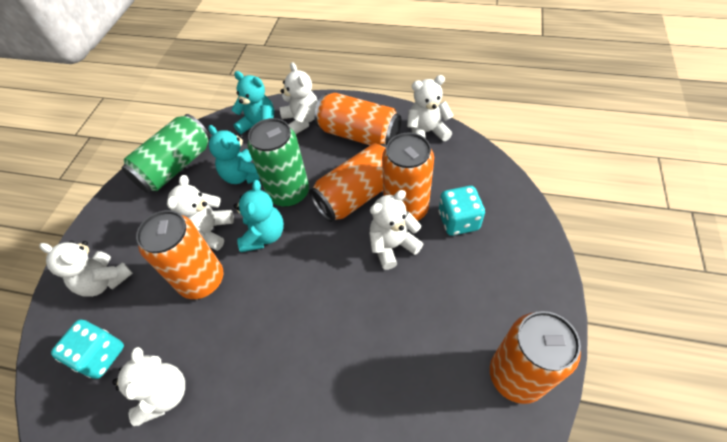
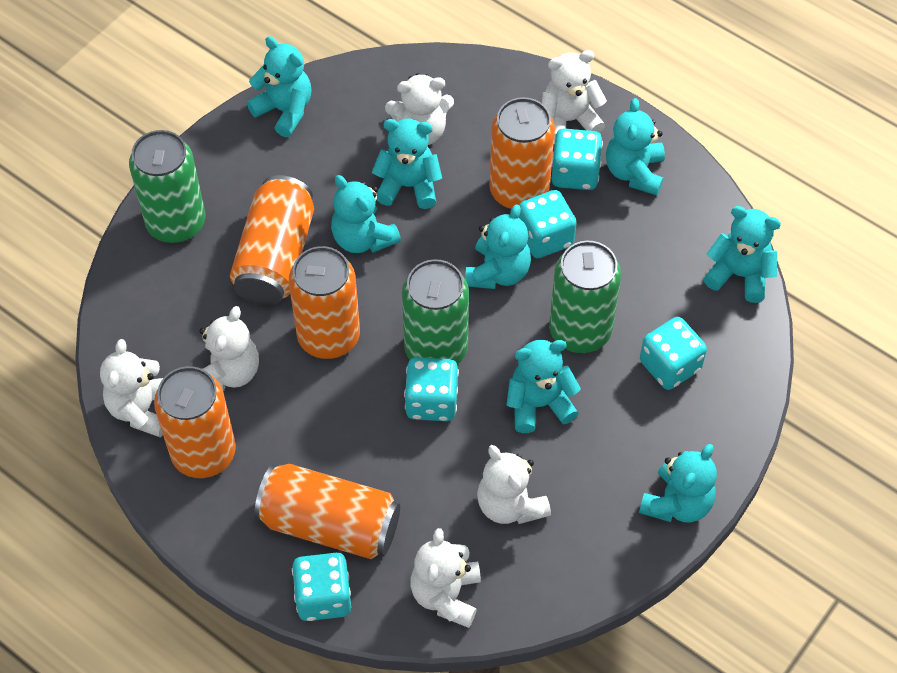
green can: [121,114,211,193] [247,118,309,207] = 2 -> [129,130,205,243] [402,259,469,365] [549,241,621,353] = 3
turquoise dice: [51,319,124,379] [439,186,485,236] = 2 -> [292,553,351,621] [404,357,459,421] [518,190,577,258] [552,129,603,190] [640,317,707,390] = 5
turquoise teddy bear: [208,125,260,184] [232,71,274,134] [234,180,284,252] = 3 -> [247,36,311,137] [331,175,401,253] [372,119,442,209] [465,204,531,289] [506,340,581,433] [606,98,665,195] [639,444,717,522] [703,206,781,303] = 8

